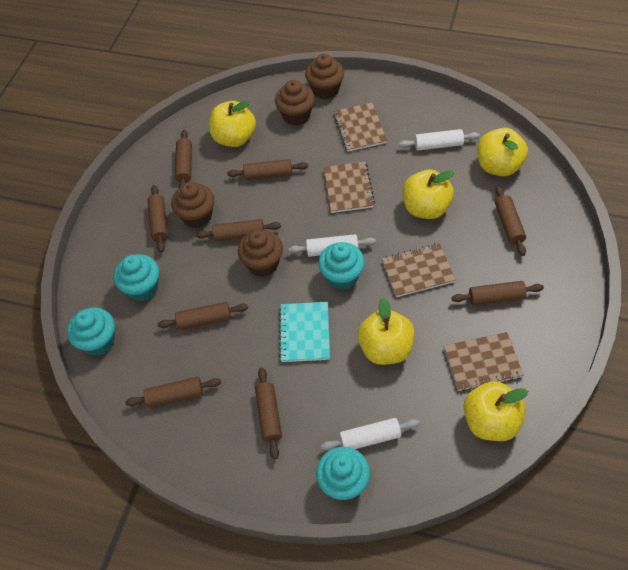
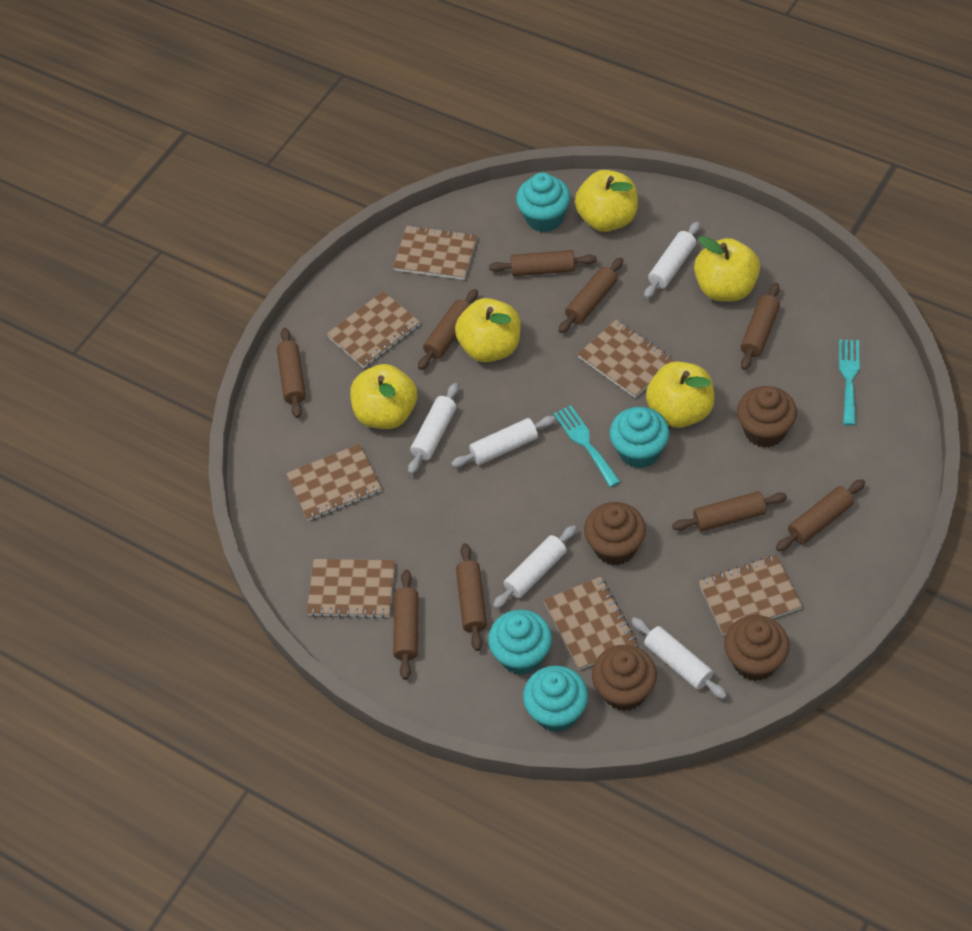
brown notebook: [324,161,375,213] [333,102,387,152] [382,243,456,297] [444,332,524,391] = 4 -> [286,444,382,521] [306,559,395,618] [327,291,420,368] [393,225,477,280] [544,576,637,670] [577,319,674,398] [698,555,802,635] = 7
turquoise fork: none = 0 -> [554,405,621,487] [839,339,859,426] = 2
turquoise notebook: [279,302,330,362] = 1 -> none = 0
white rolling pin: [289,234,376,257] [321,418,420,450] [399,129,480,151] = 3 -> [408,383,459,474] [451,416,556,467] [493,525,577,609] [631,617,727,699] [644,222,700,299] = 5

